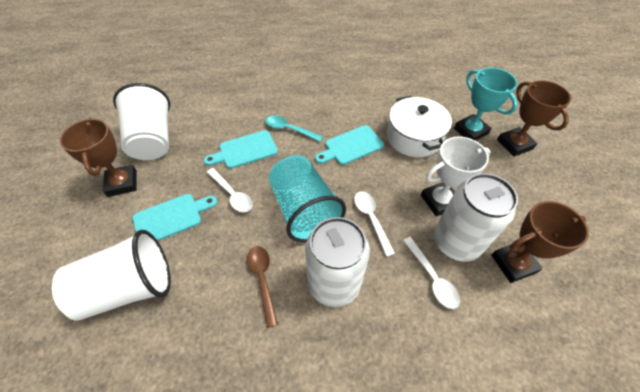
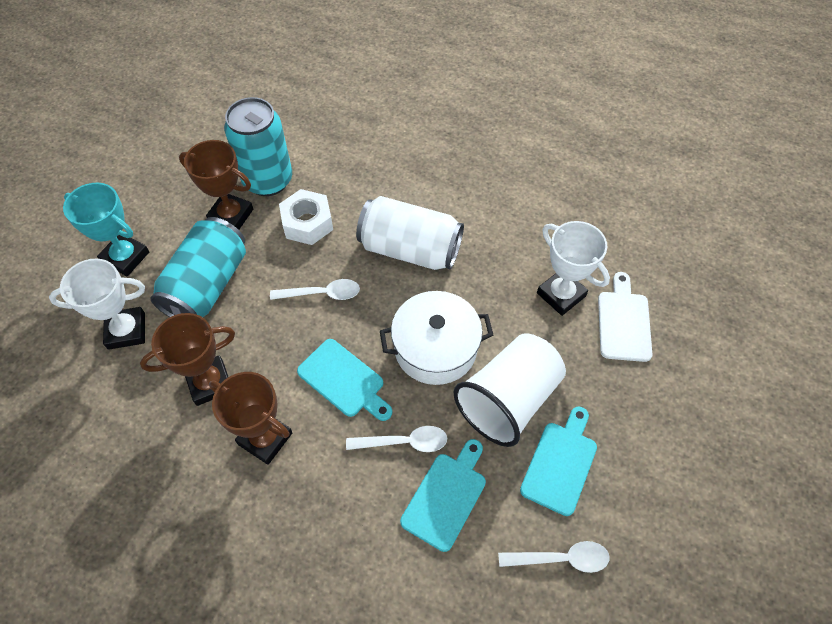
brown spoon: [247,246,278,328] = 1 -> none = 0
turquoise can: none = 0 -> [150,217,246,317] [224,97,292,196] = 2
turquoise cup: [269,155,346,242] = 1 -> none = 0
turquoise spoon: [266,116,323,142] = 1 -> none = 0
white can: [305,217,370,307] [434,173,518,262] = 2 -> [356,196,464,270] = 1
white cup: [52,230,171,321] [113,83,170,160] = 2 -> [454,333,566,447] = 1
white cutting board: none = 0 -> [598,272,653,362] = 1
white nut: none = 0 -> [279,189,333,245] = 1
white trophy: [421,137,491,216] = 1 -> [49,258,145,350] [537,221,610,316] = 2

